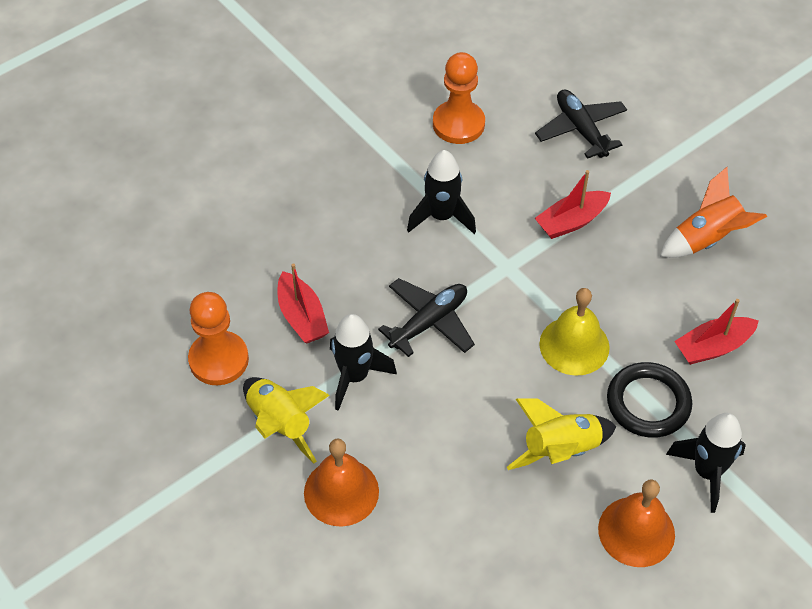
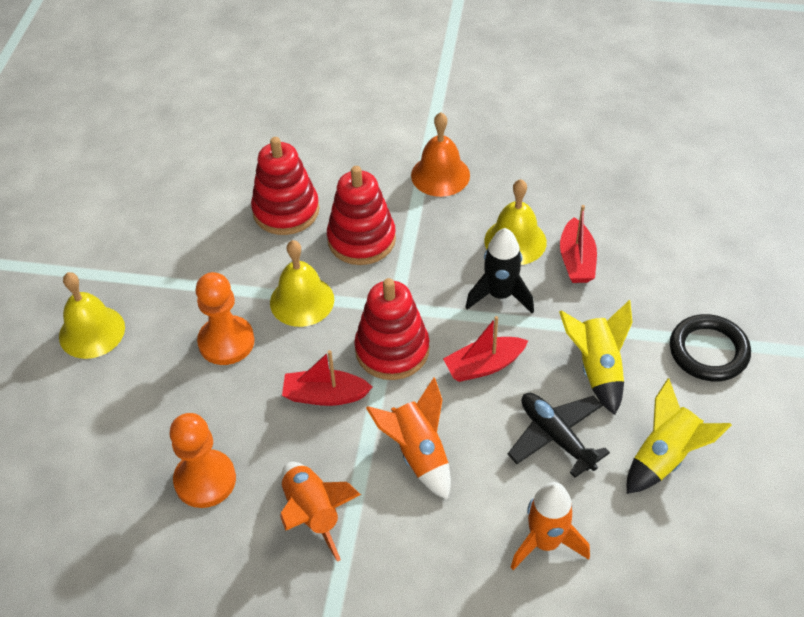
black plane: [378,278,475,357] [535,89,627,159] = 2 -> [508,393,610,478] = 1
black rocket: [330,314,397,411] [407,150,476,234] [666,413,746,513] = 3 -> [465,228,534,314] = 1
orange bell: [304,438,379,527] [598,480,675,567] = 2 -> [411,112,470,197] = 1
orange rocket: [660,167,767,258] = 1 -> [280,462,361,562] [366,377,451,500] [510,482,590,570] = 3
red stacking toy: none = 0 -> [251,137,319,235] [327,166,396,265] [354,278,429,380] = 3
yellow bell: [539,288,610,376] = 1 -> [59,272,125,359] [270,240,334,327] [484,179,547,265] = 3

